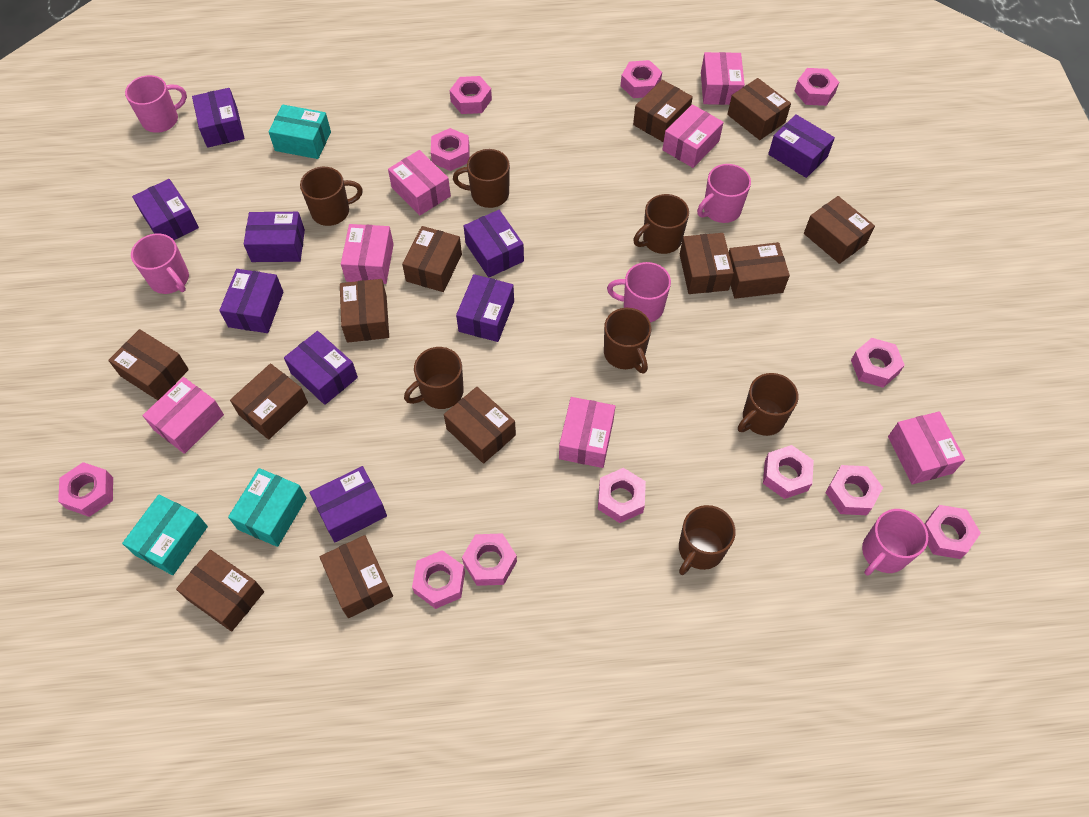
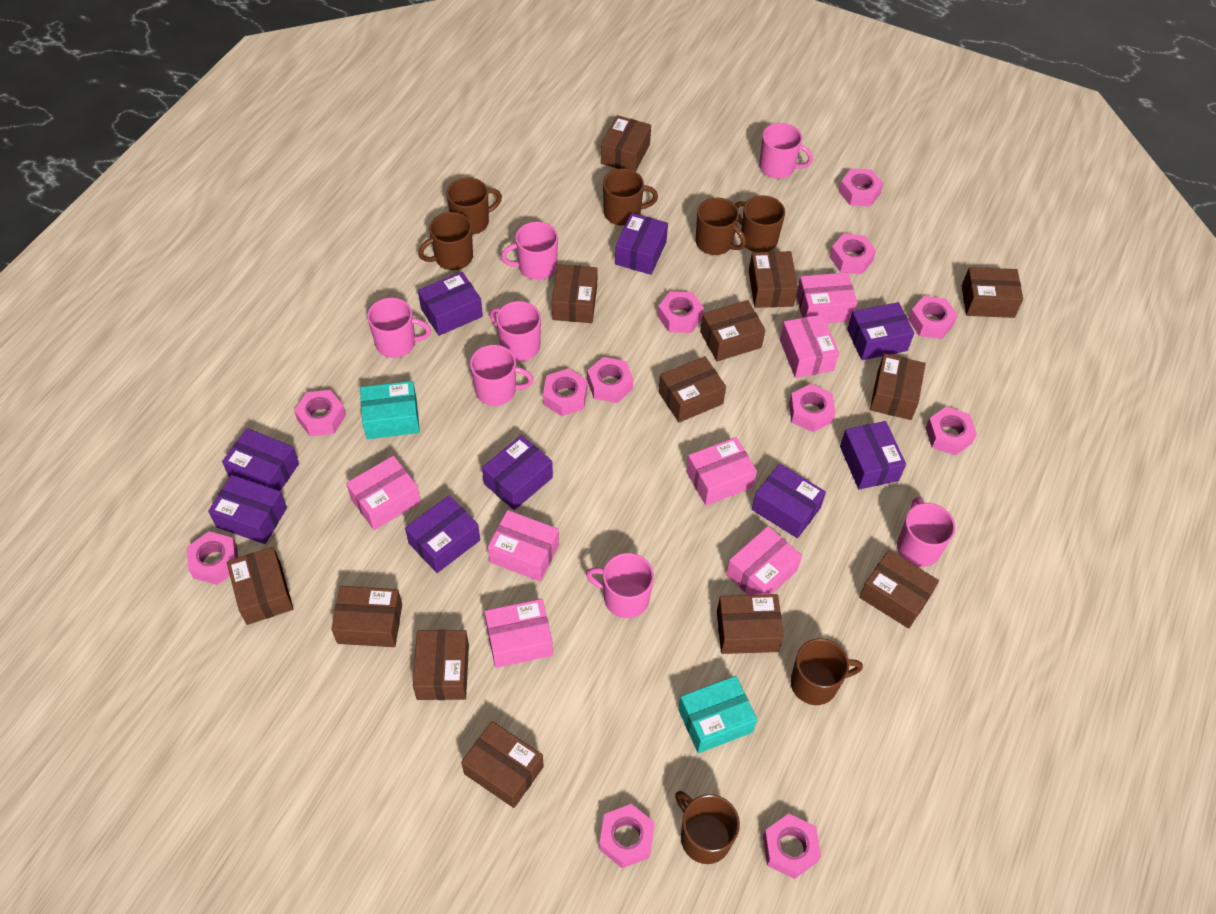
brown box: [108,329,189,400] [176,550,264,632] [230,363,308,440] [320,535,393,618] [340,279,389,343] [402,226,462,292] [444,387,516,464] [633,80,693,142] [680,233,734,294] [727,78,791,140] [729,242,790,299] [804,196,875,264] = 12 -> [227,547,294,625] [331,586,402,647] [413,630,469,700] [461,721,544,808] [552,264,598,323] [601,115,651,172] [659,356,726,423] [700,300,765,362] [717,594,784,654] [749,251,798,308] [859,550,939,629] [870,353,926,420] [962,267,1023,318] = 13
pink mug: [125,75,187,133] [131,233,189,294] [607,262,671,322] [697,164,751,223] [862,509,928,576] = 5 -> [367,297,431,358] [470,345,534,406] [490,301,541,361] [501,222,558,280] [586,553,654,618] [759,123,813,178] [897,497,955,567] = 7
turquoise box: [122,494,208,575] [228,468,307,547] [268,104,331,159] = 3 -> [360,381,420,439] [678,676,757,753] = 2

